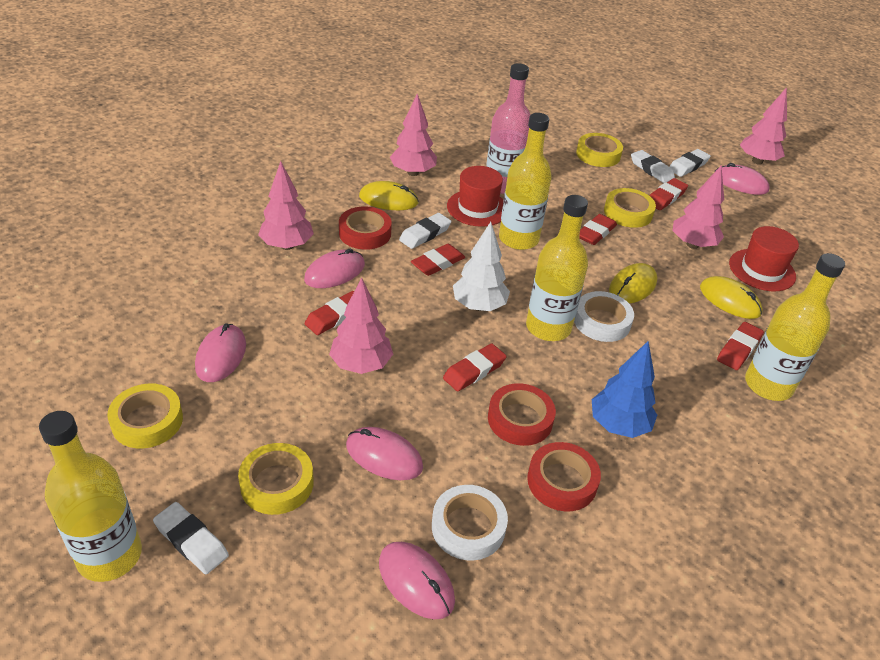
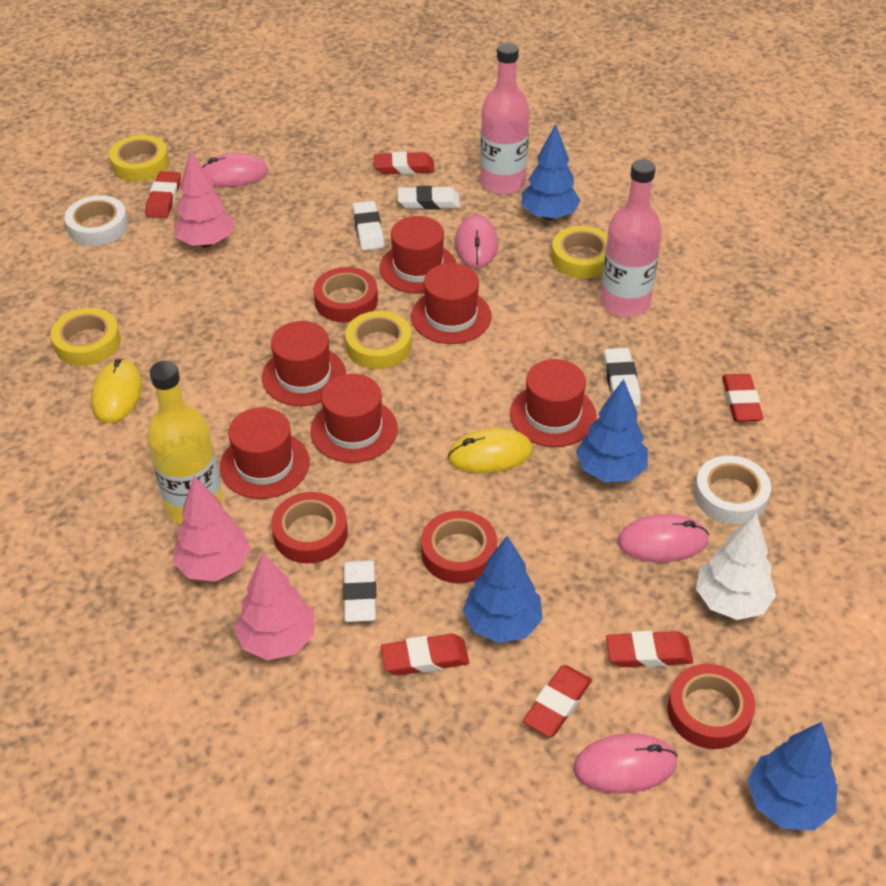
blue tree: [592,341,657,438] = 1 -> [463,536,543,643] [522,124,581,220] [576,379,648,482] [748,722,837,830] = 4
pink bottle: [486,63,530,194] = 1 -> [480,43,530,194] [600,159,662,317] = 2
pink mouse: [195,323,246,382] [304,249,365,288] [346,427,423,480] [379,542,455,619] [715,163,769,195] = 5 -> [202,153,268,187] [455,215,498,268] [574,733,677,794] [618,514,709,562] = 4
pink tree: [258,161,314,250] [329,278,393,374] [390,94,437,176] [673,165,724,249] [740,87,787,165] = 5 -> [173,150,235,247] [173,476,250,582] [234,552,314,660] = 3
red hat: [447,166,504,227] [729,226,799,291] = 2 -> [220,407,309,499] [262,321,346,406] [310,374,398,463] [379,216,456,294] [411,263,492,344] [510,359,597,447] = 6
red tape: [339,206,392,250] [488,383,556,446] [527,442,601,511] = 3 -> [271,492,348,564] [313,267,378,323] [421,510,497,584] [668,664,755,749] = 4
yellow bottle: [39,411,142,582] [499,113,552,250] [526,195,588,341] [745,253,845,401] = 4 -> [147,361,223,524] = 1
yellow mouse: [359,181,419,210] [609,263,657,303] [700,276,763,319] = 3 -> [91,359,142,423] [447,428,533,473] = 2

